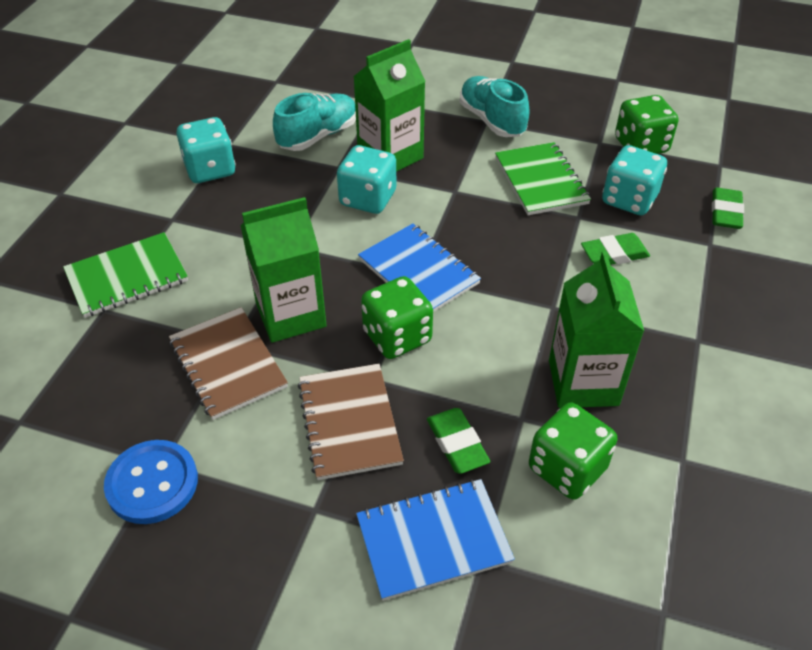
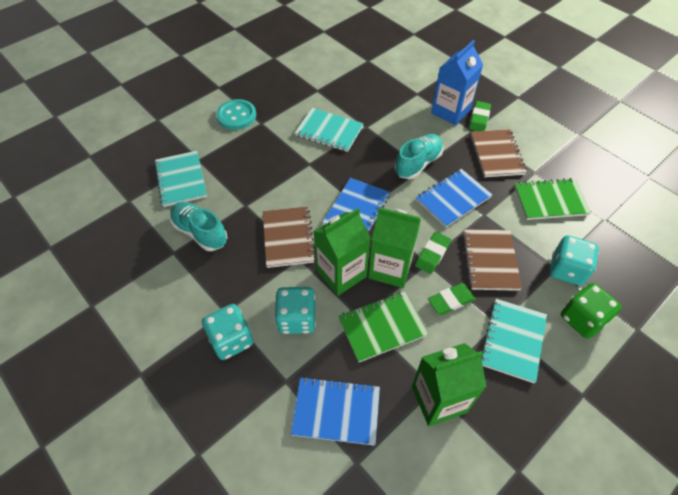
blue button: [104,440,198,524] = 1 -> none = 0
blue carton: none = 0 -> [431,40,483,126] = 1
blue notebook: [356,479,515,601] [358,223,481,312] = 2 -> [291,377,380,446] [322,178,390,233] [416,169,493,227] = 3
brown notebook: [169,307,288,420] [298,364,404,480] = 2 -> [263,206,316,268] [463,229,522,291] [471,129,527,177] = 3
green dice: [361,276,433,359] [529,402,618,500] [615,95,679,154] = 3 -> [561,283,621,339] = 1
turquoise button: none = 0 -> [216,99,256,130] = 1
turquoise notebook: none = 0 -> [154,151,207,207] [295,108,364,152] [481,299,547,383] = 3

